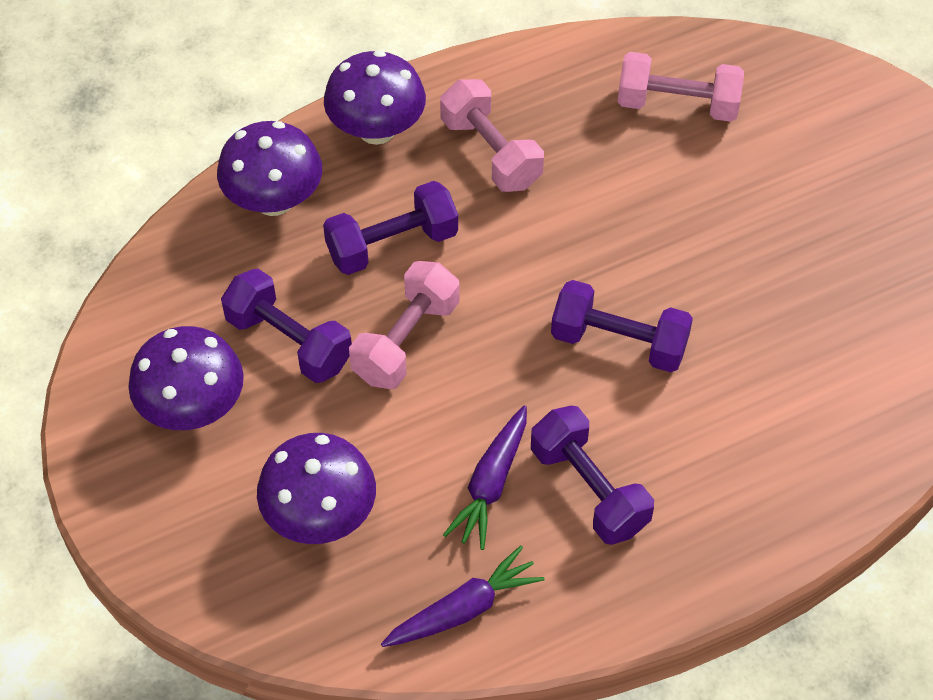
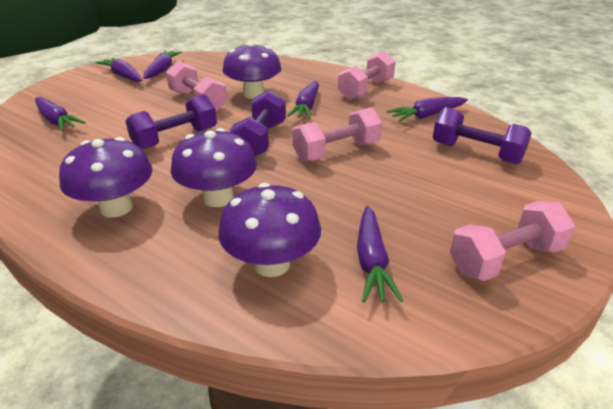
pink dumbbell: [349,261,460,389] [440,79,544,192] [618,52,744,122] = 3 -> [166,61,227,111] [292,107,382,162] [338,51,396,100] [450,201,575,281] = 4
purple carrot: [381,546,545,647] [443,405,527,550] = 2 -> [35,97,86,131] [95,58,142,82] [143,51,182,79] [287,81,319,119] [357,206,403,303] [387,97,468,121] = 6
purple dumbbell: [221,269,352,383] [323,181,458,275] [531,406,654,545] [551,280,693,372] = 4 -> [126,94,217,150] [230,90,286,156] [433,107,532,164] = 3

